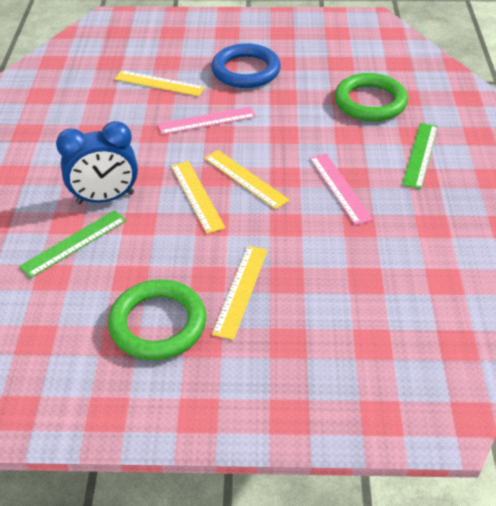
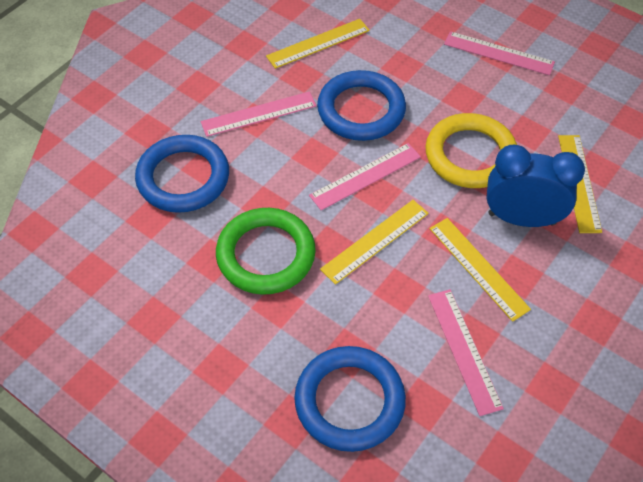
blue ring: [211,43,281,88] = 1 -> [135,135,229,213] [294,346,406,452] [317,70,406,141] = 3
green ring: [108,279,206,360] [334,73,408,121] = 2 -> [216,208,316,295] = 1
green ruler: [19,210,127,278] [402,123,438,189] = 2 -> none = 0
pink ruler: [158,107,256,135] [310,153,373,225] = 2 -> [201,91,317,137] [309,143,421,210] [428,289,504,416] [444,31,555,75] = 4
yellow ring: none = 0 -> [425,113,517,188] = 1

